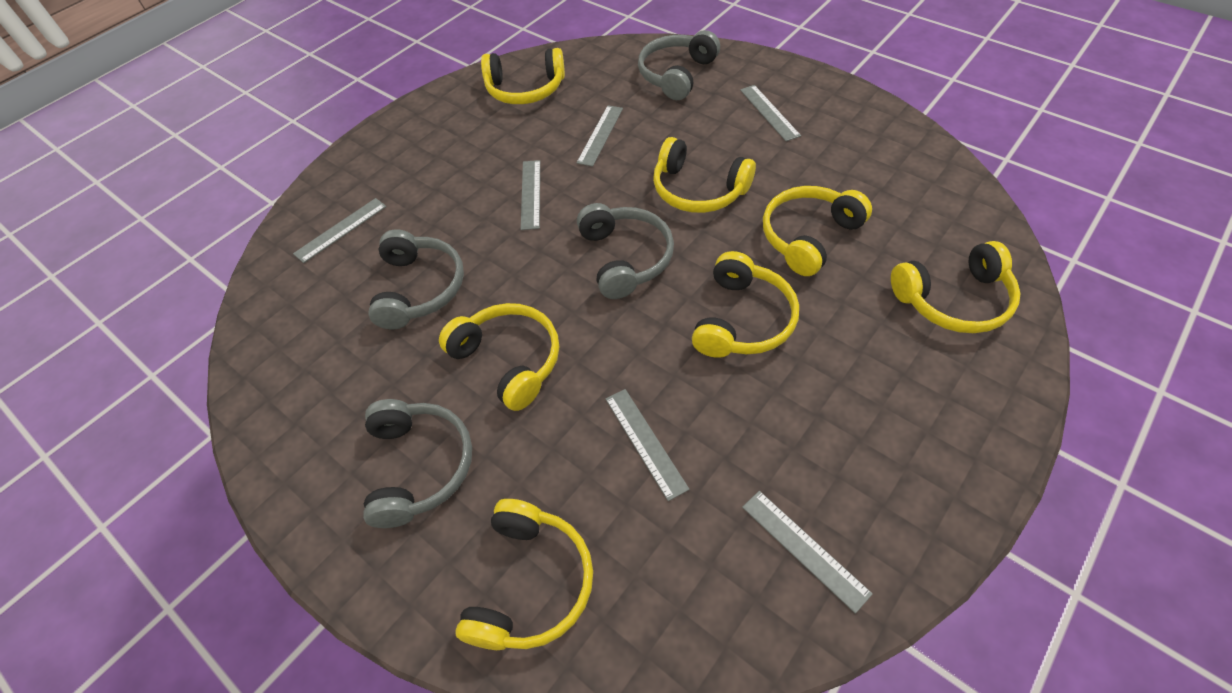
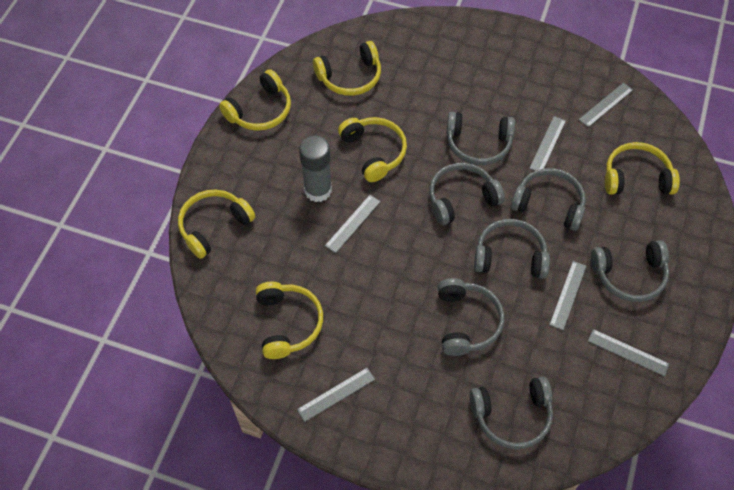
grey glue stick: none = 0 -> [299,136,332,202] = 1
grey headphones: [363,399,472,528] [368,229,464,329] [577,203,674,299] [638,30,720,100] = 4 -> [429,163,505,225] [438,278,504,356] [446,112,515,165] [470,377,553,449] [474,219,550,279] [511,168,586,231] [591,240,669,302] = 7
yellow headphones: [439,303,559,411] [455,499,593,650] [481,48,565,104] [653,137,756,213] [692,251,799,358] [763,186,872,276] [891,241,1021,333] = 7 -> [178,189,255,259] [219,69,291,131] [256,282,323,359] [313,41,381,96] [338,117,407,182] [605,142,680,195] = 6

